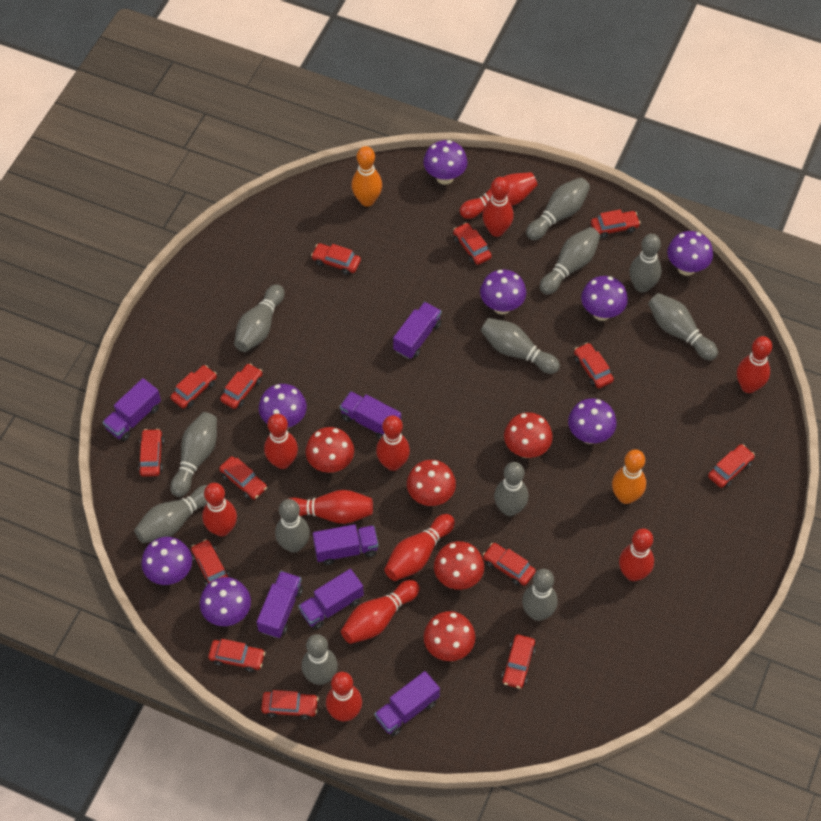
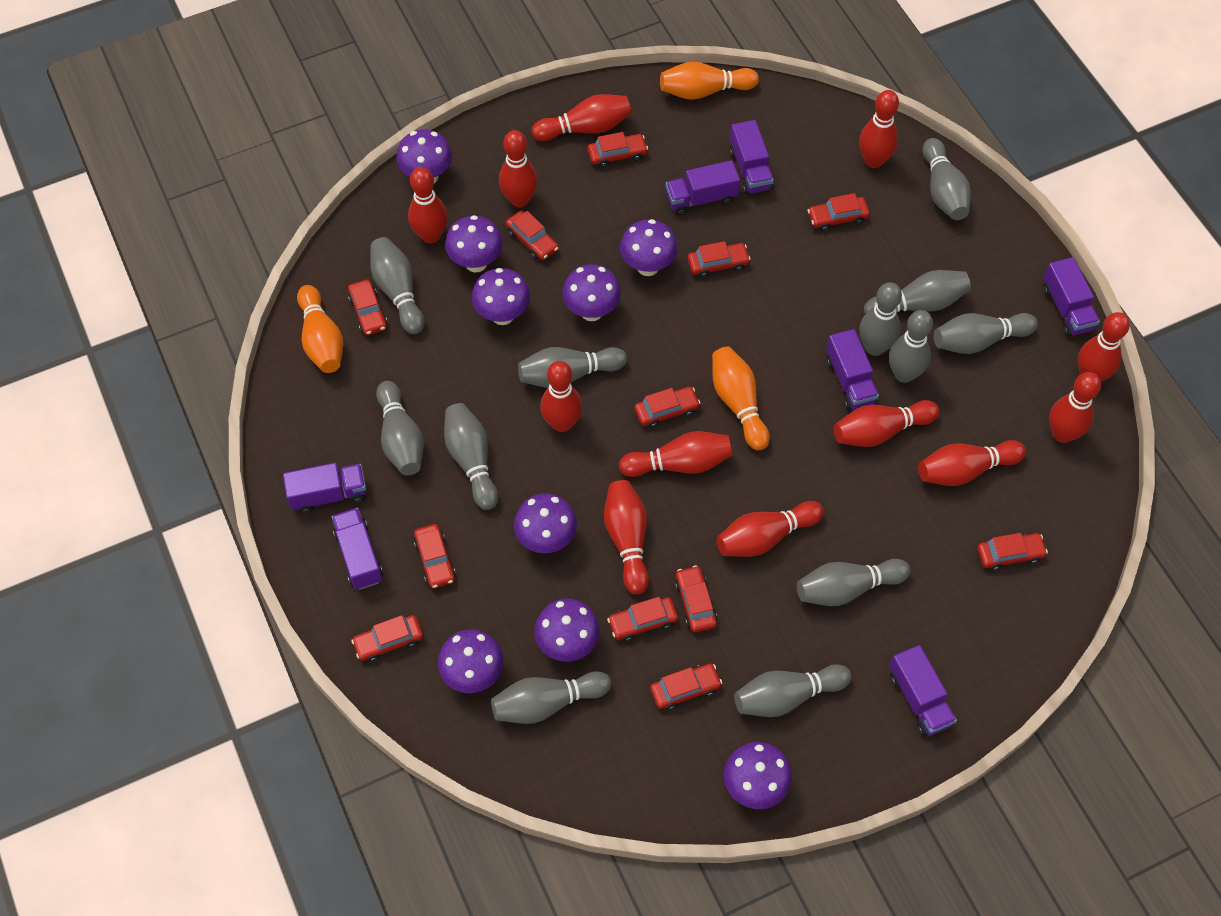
orange bowling pin: [352,146,382,207] [612,449,646,504] = 2 -> [297,285,343,373] [660,62,759,100] [712,346,770,450] = 3
purple mushroom: [141,537,192,585] [200,577,251,626] [259,384,307,429] [423,140,468,185] [480,269,526,315] [568,398,617,444] [581,276,628,321] [667,231,713,276] = 8 -> [396,129,452,183] [438,629,504,693] [445,215,503,272] [472,268,530,325] [514,493,577,553] [535,599,600,662] [562,264,621,321] [620,219,677,276] [724,742,792,809] = 9
red bowling pin: [202,483,237,537] [264,414,298,469] [289,490,373,524] [326,672,362,721] [341,580,420,644] [376,415,410,471] [384,514,455,581] [460,172,537,219] [482,177,514,237] [619,528,654,581] [737,336,772,393] = 11 -> [408,167,448,244] [499,130,538,207] [532,94,632,141] [540,361,582,432] [604,480,649,595] [619,431,732,477] [716,501,824,557] [833,400,940,447] [859,90,899,168] [918,440,1026,486] [1049,372,1101,443] [1078,312,1130,382] = 12
red car: [138,429,164,477] [171,365,217,409] [191,539,230,586] [208,639,265,672] [219,456,267,500] [220,363,262,409] [261,690,318,720] [311,243,361,275] [453,223,492,265] [483,543,536,586] [502,634,536,689] [574,343,614,388] [591,209,641,238] [708,444,755,488] = 14 -> [348,279,388,335] [351,615,423,662] [414,524,456,588] [506,210,559,260] [588,132,648,168] [607,597,678,642] [634,387,701,428] [650,663,722,711] [675,565,717,632] [687,241,751,278] [808,193,870,231] [977,533,1048,571] = 12
red mushroom: [306,427,354,473] [407,460,456,506] [424,611,475,661] [434,541,484,590] [504,412,553,458] = 5 -> none = 0

